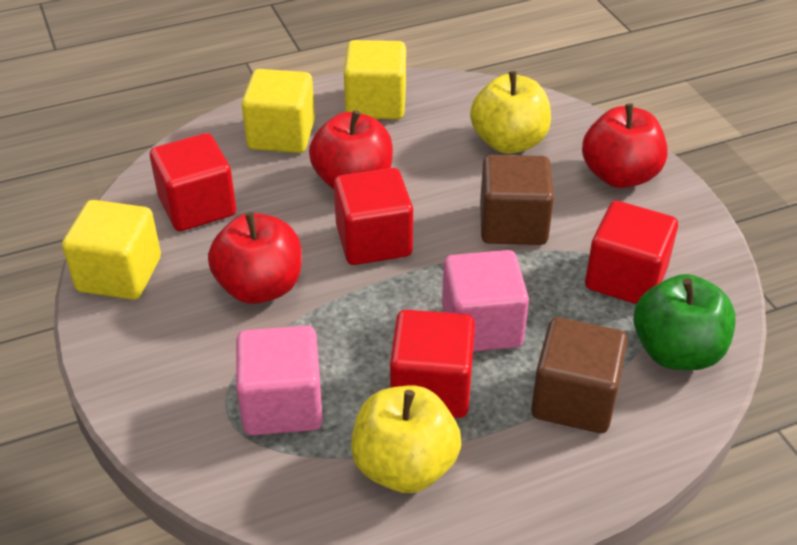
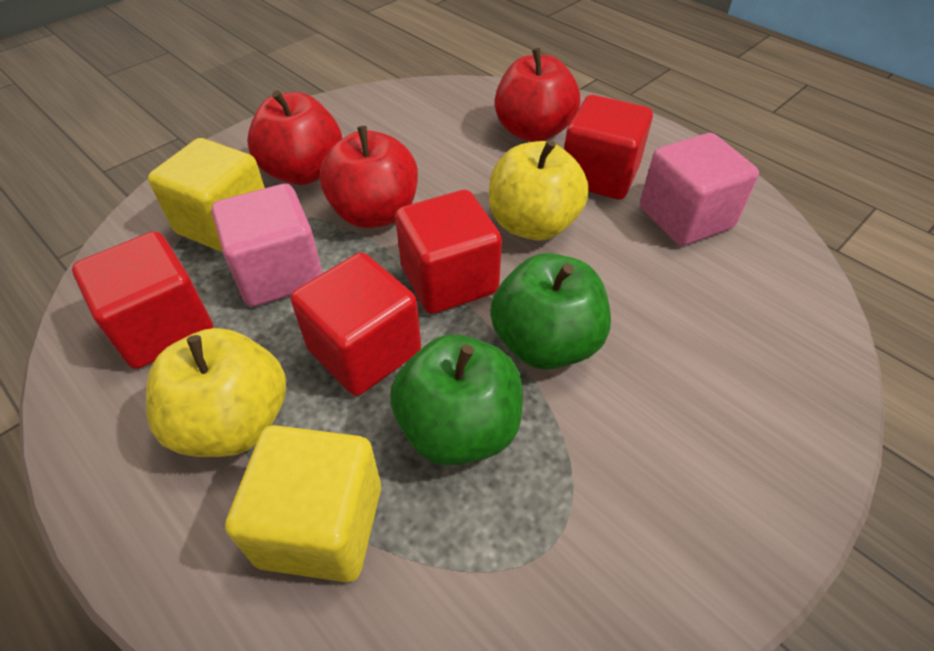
brown cube: [480,155,554,245] [531,317,627,433] = 2 -> none = 0
green apple: [634,274,736,370] = 1 -> [390,334,523,466] [490,253,611,370] = 2
yellow cube: [62,200,161,300] [241,69,315,153] [344,40,406,119] = 3 -> [148,138,265,252] [225,425,381,582] = 2

